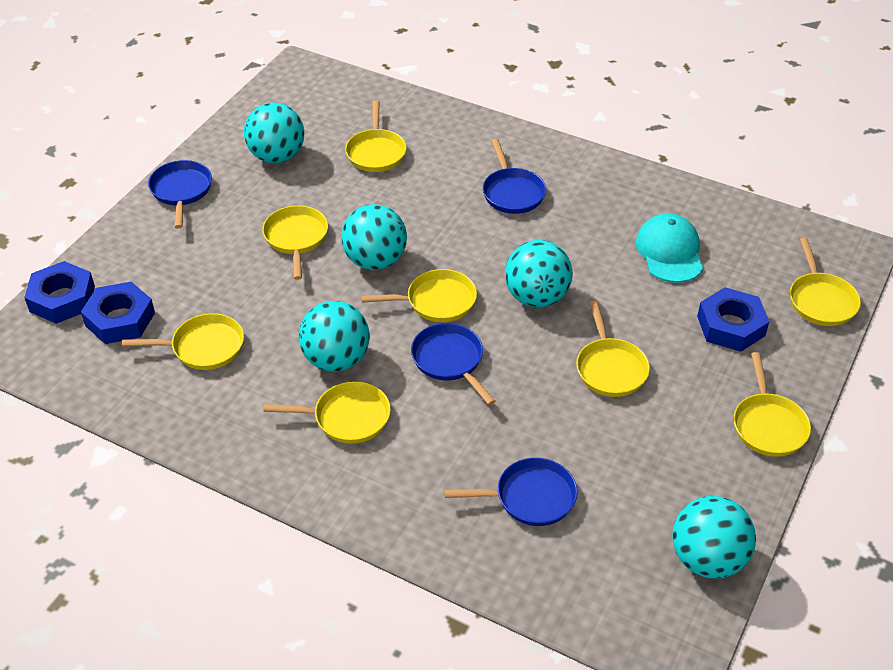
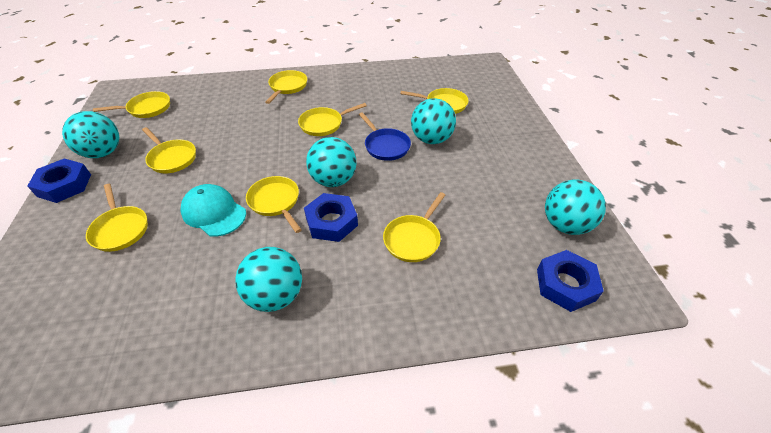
blue pan: [148,160,212,229] [411,323,496,405] [444,458,578,526] [483,139,546,214] = 4 -> [359,112,411,161] = 1

